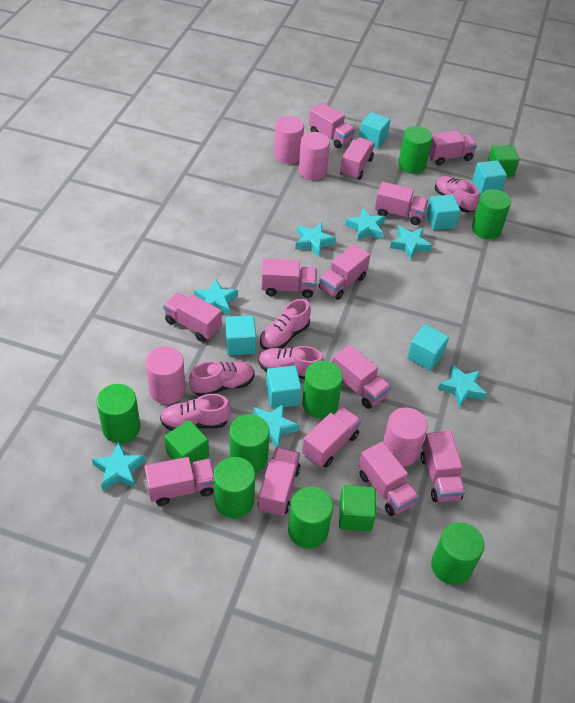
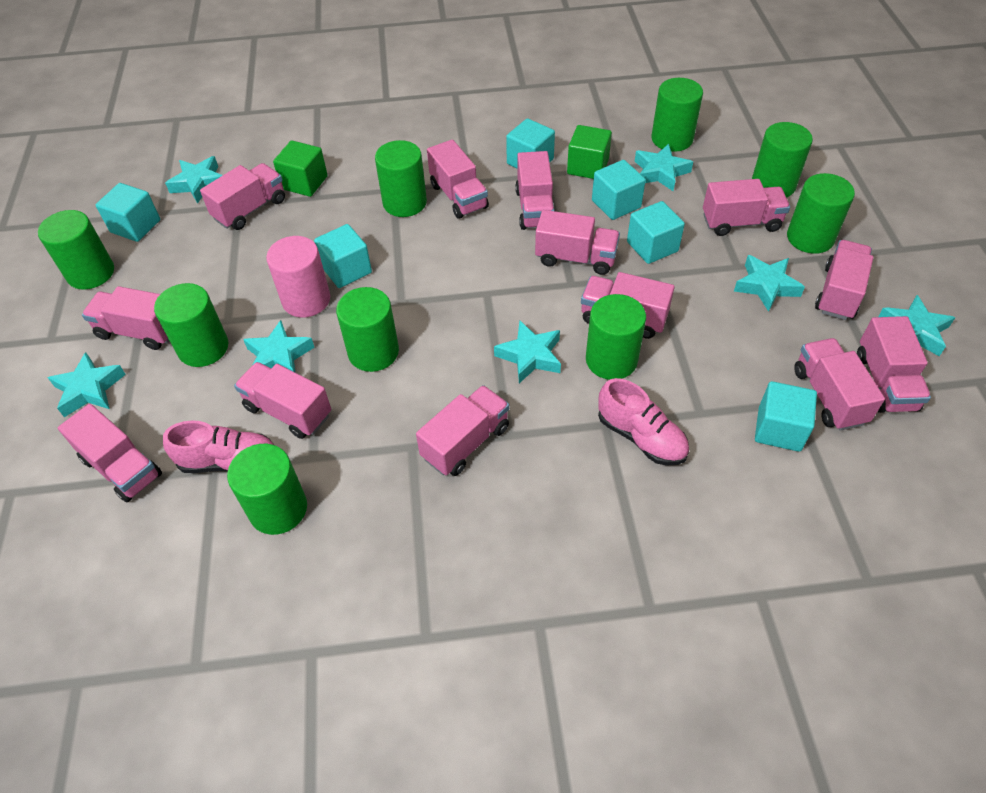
green cube: [165,420,209,467] [339,485,376,531] [488,145,519,177] = 3 -> [273,141,328,197] [567,125,612,179] = 2
green cylinder: [96,384,140,443] [214,457,255,518] [230,414,270,473] [288,486,333,549] [302,361,343,418] [398,126,432,174] [431,522,484,585] [472,189,511,239] = 8 -> [38,210,114,290] [154,283,228,367] [227,444,307,535] [336,287,399,372] [375,140,427,217] [586,294,646,380] [651,78,703,152] [752,122,813,198] [787,173,855,254] = 9
pink cylinder: [146,346,186,404] [274,116,304,164] [299,132,330,180] [383,407,427,467] = 4 -> [266,236,330,318] = 1
pink shoe: [160,394,231,431] [189,361,255,396] [259,346,324,380] [260,299,311,350] [435,176,480,212] = 5 -> [163,420,274,473] [598,378,689,465] = 2

